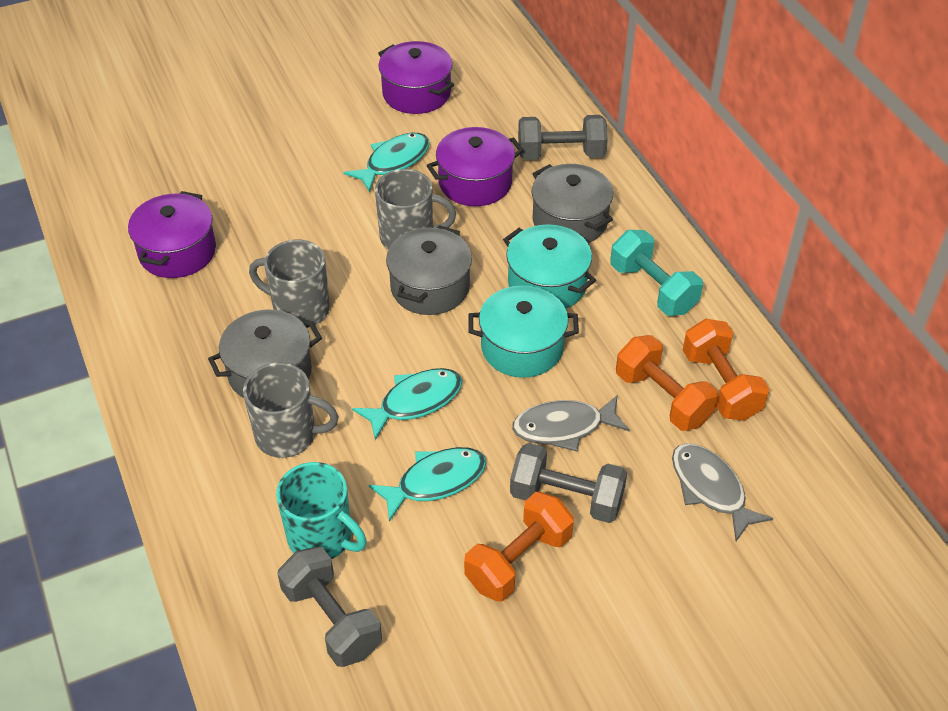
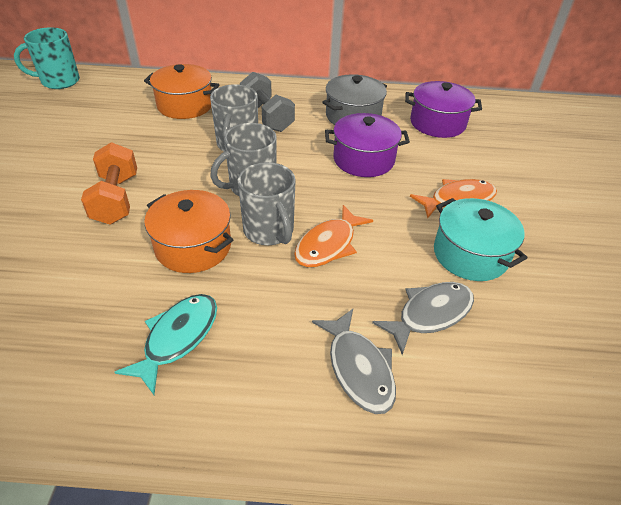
grey dumbbell: [277,546,382,667] [510,443,627,523] [518,115,608,160] = 3 -> [240,72,295,132] = 1
grey pot: [208,310,322,398] [386,225,472,315] [532,164,613,243] = 3 -> [322,74,387,125] = 1
orange dumbbell: [464,492,574,602] [616,335,718,431] [683,318,769,421] = 3 -> [81,142,137,224] = 1
orange fish: none = 0 -> [294,205,373,267] [410,179,497,218] = 2
orange pot: none = 0 -> [144,64,219,119] [144,190,233,273] = 2
purple pot: [128,191,216,278] [378,41,454,114] [427,127,524,206] = 3 -> [325,113,410,177] [405,81,482,138] = 2
turquoise dumbbell: [610,230,703,316] = 1 -> none = 0
turquoise fish: [343,133,429,192] [352,368,462,440] [369,447,486,522] = 3 -> [114,294,217,395] = 1
turquoise pot: [468,285,579,378] [503,224,596,309] = 2 -> [434,198,527,281] = 1

